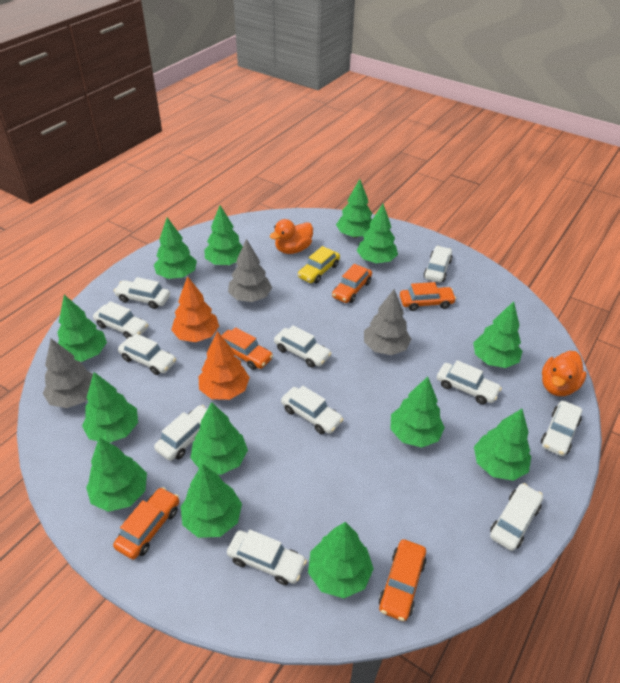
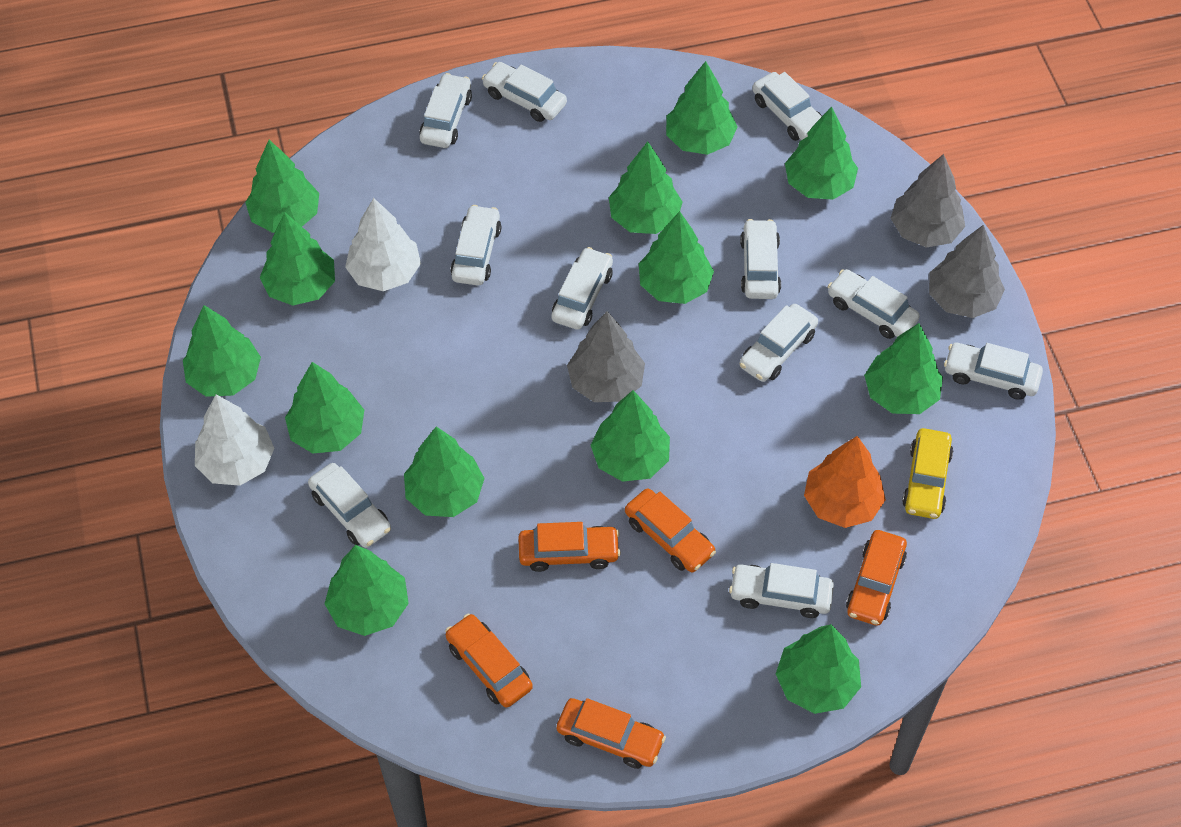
orange duck: [270,219,313,254] [542,351,587,396] = 2 -> none = 0
orange tree: [171,276,219,342] [199,331,250,400] = 2 -> [804,436,886,528] = 1
white tree: none = 0 -> [195,394,274,486] [345,198,421,291] = 2

